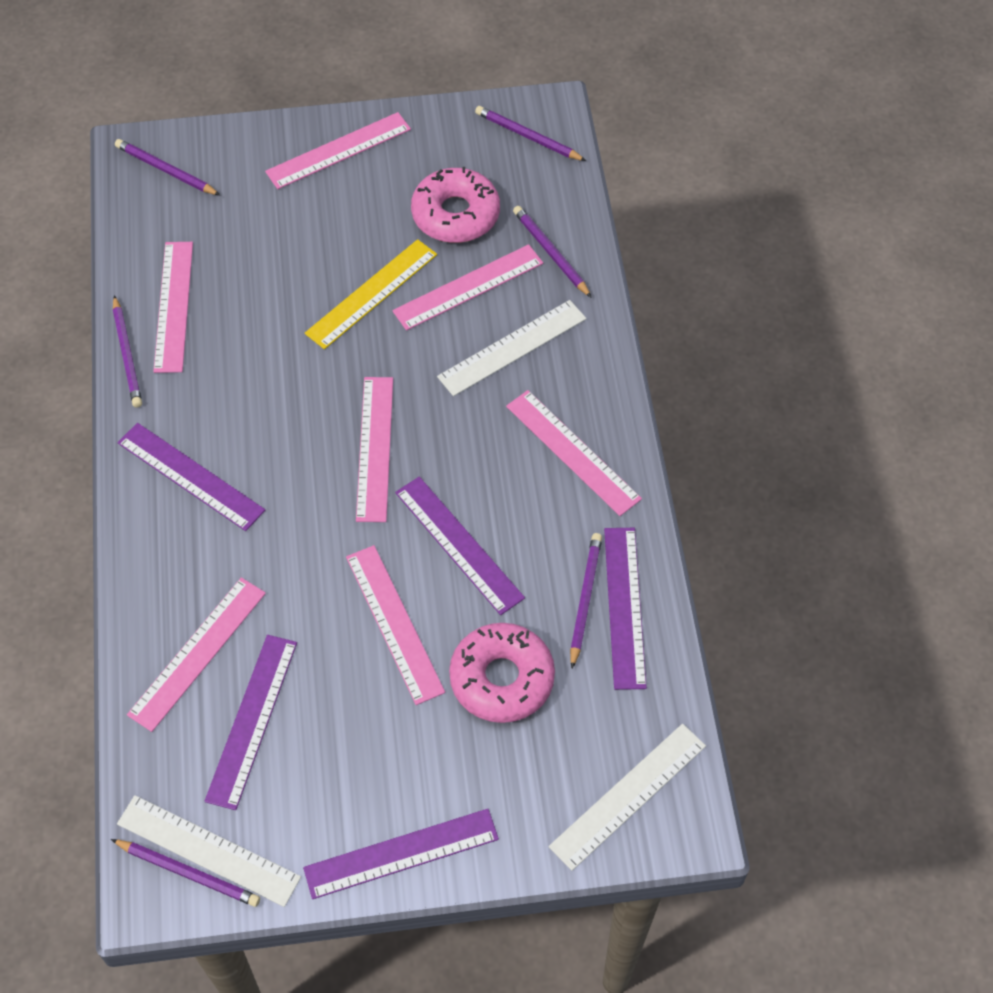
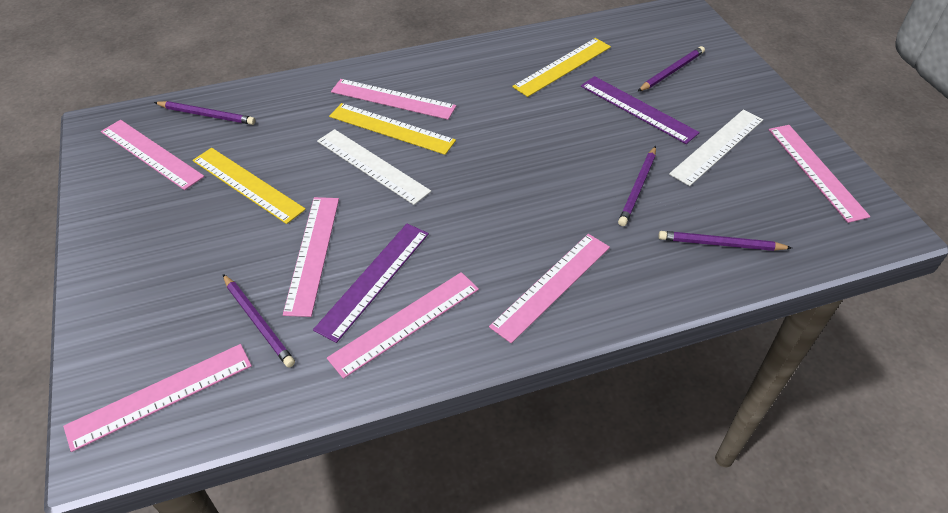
pink donut: [411,167,500,243] [449,623,555,723] = 2 -> none = 0
purple pencil: [111,839,260,907] [113,295,142,408] [115,139,220,195] [475,106,586,161] [513,206,592,298] [570,533,602,668] = 6 -> [154,101,256,125] [223,274,295,367] [618,146,656,226] [638,46,705,92] [658,231,792,251] = 5
purple ruler: [117,423,265,531] [205,635,297,810] [303,809,499,899] [395,477,525,615] [604,528,647,690] = 5 -> [313,224,429,343] [581,76,700,144] = 2
white ruler: [117,795,301,907] [437,300,586,396] [549,724,706,871] = 3 -> [317,129,431,205] [669,110,763,186] = 2
yellow ruler: [305,239,437,349] = 1 -> [192,148,306,224] [329,103,456,155] [512,38,611,97] = 3

